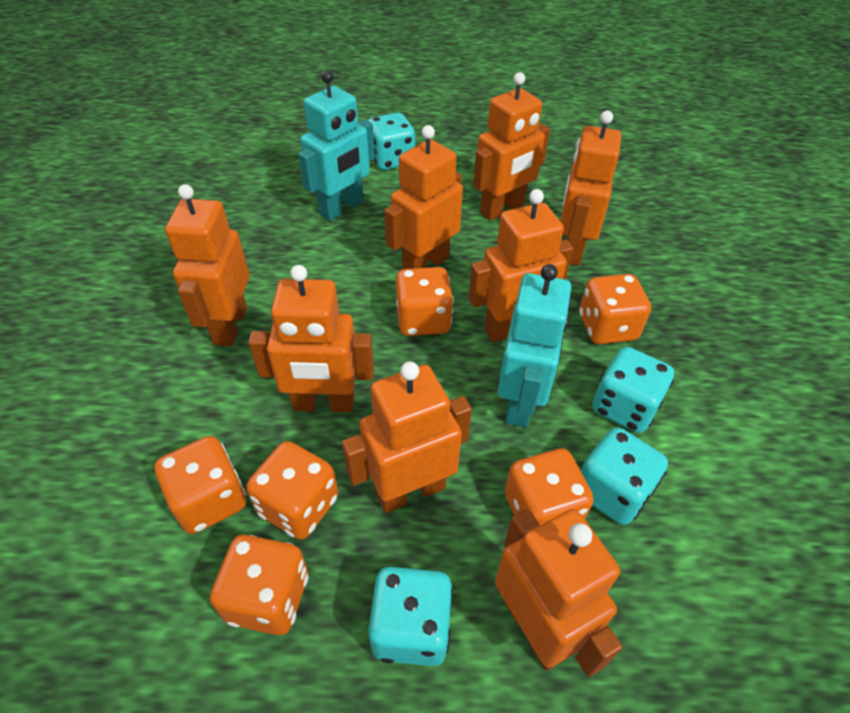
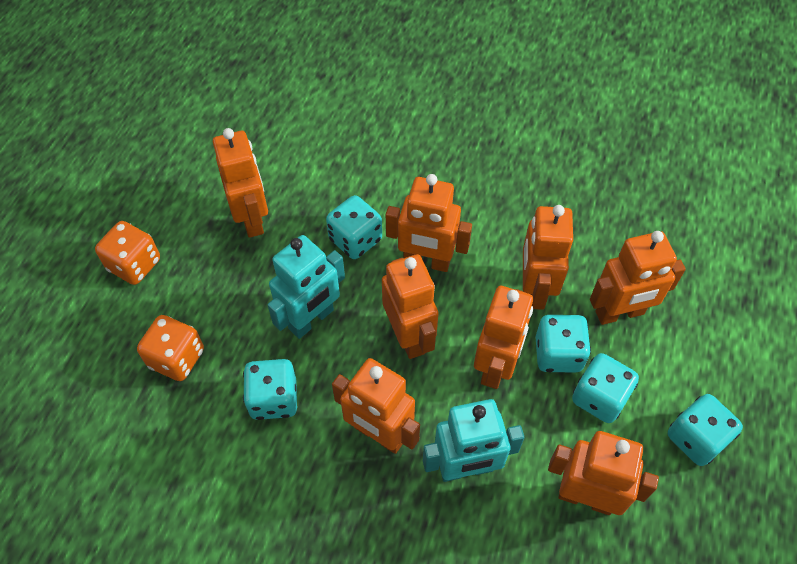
orange dice: [154,436,246,534] [210,535,308,635] [246,441,338,540] [396,267,454,336] [505,448,594,526] [579,274,651,344] = 6 -> [95,221,160,285] [137,315,204,381] = 2
turquoise dice: [367,113,415,170] [368,566,453,666] [581,427,668,525] [593,347,674,433] = 4 -> [243,359,297,420] [326,195,382,259] [536,315,591,373] [572,353,639,423] [668,394,743,466] = 5

